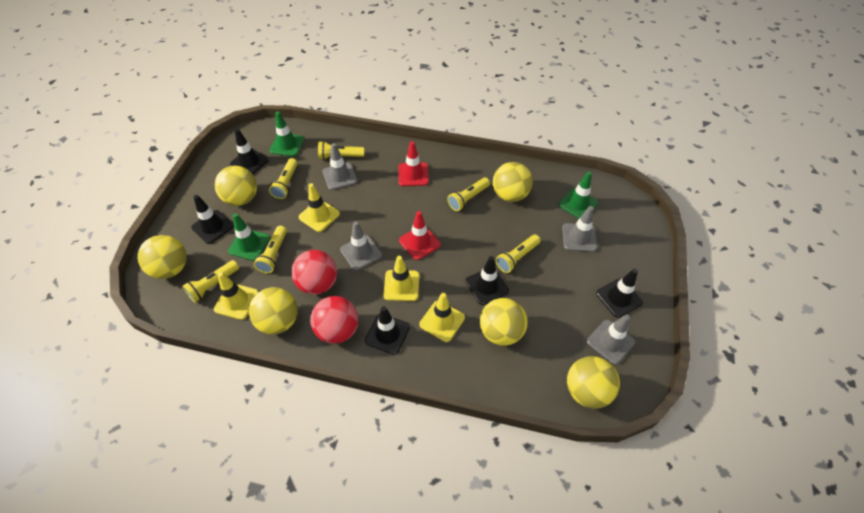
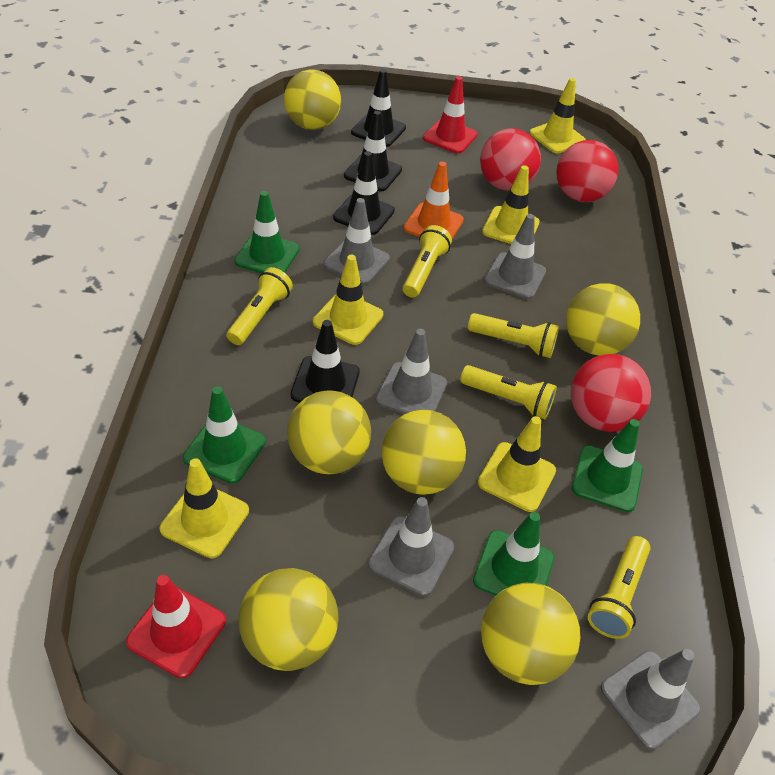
black traffic cone: [191,195,234,244] [230,129,269,174] [365,306,410,355] [465,256,509,305] [596,269,643,318] = 5 -> [291,320,360,403] [333,151,395,235] [344,111,402,191] [351,69,406,147] = 4
green traffic cone: [228,213,270,261] [270,111,304,157] [558,171,598,218] = 3 -> [183,386,266,484] [234,191,299,273] [473,512,554,596] [572,419,643,512] = 4
grey traffic cone: [323,143,357,190] [340,221,382,270] [562,206,597,252] [587,314,635,364] = 4 -> [324,198,390,285] [368,497,454,596] [376,329,447,414] [484,214,546,299] [600,649,701,749] = 5
orange traffic cone: none = 0 -> [404,162,464,239] = 1
red ball: [291,250,337,295] [310,296,359,344] = 2 -> [480,128,541,191] [556,140,618,202] [571,354,651,432] = 3
yellow flashlight: [182,260,239,303] [254,226,287,273] [269,158,298,199] [318,141,364,160] [447,178,490,211] [496,235,541,273] = 6 -> [227,267,293,345] [402,225,452,298] [460,365,557,419] [468,313,559,358] [588,536,651,639] = 5
yellow traffic cone: [214,272,259,320] [299,183,340,232] [383,256,419,301] [419,293,465,342] = 4 -> [160,458,249,558] [313,255,383,345] [478,416,556,512] [482,165,540,244] [530,78,586,153] = 5

